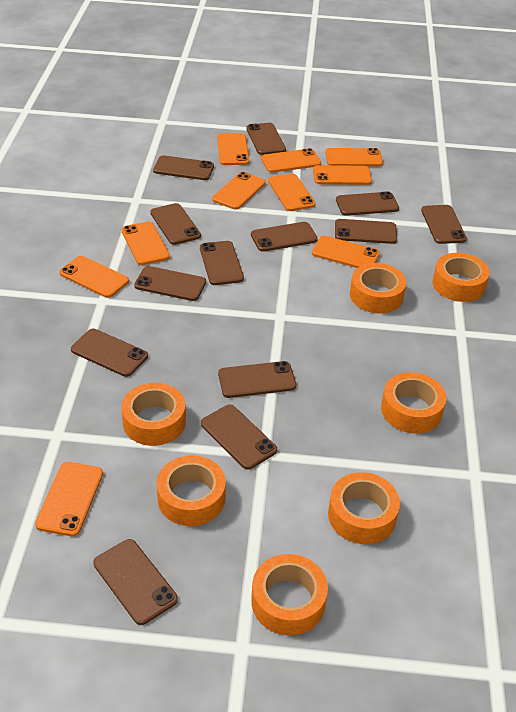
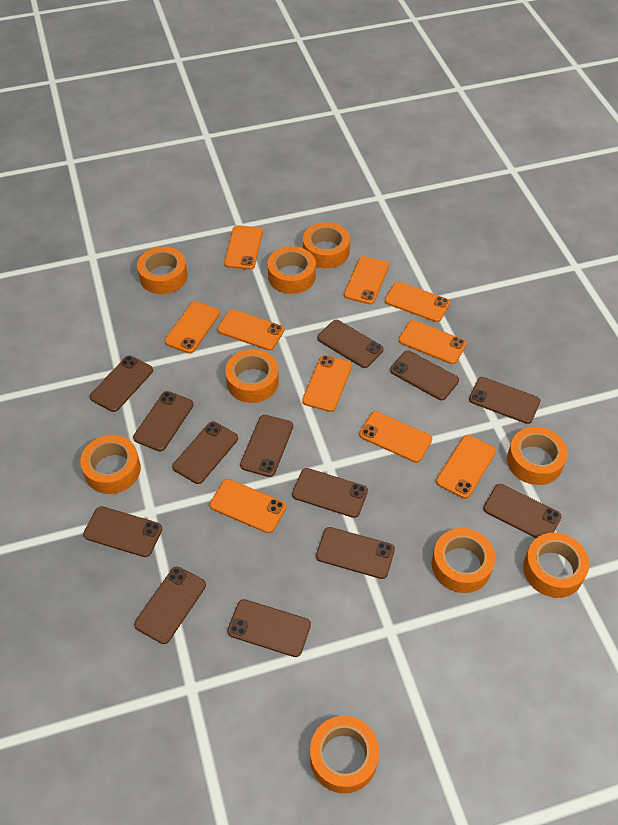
orange tape: [121,383,186,446] [157,455,226,526] [251,554,328,636] [328,472,400,544] [350,263,406,314] [381,372,446,433] [432,253,490,302] = 7 -> [80,435,141,494] [137,247,188,294] [225,349,279,403] [268,246,316,294] [303,222,350,268] [310,716,379,794] [432,528,495,593] [507,427,568,485] [523,533,589,598] = 9

